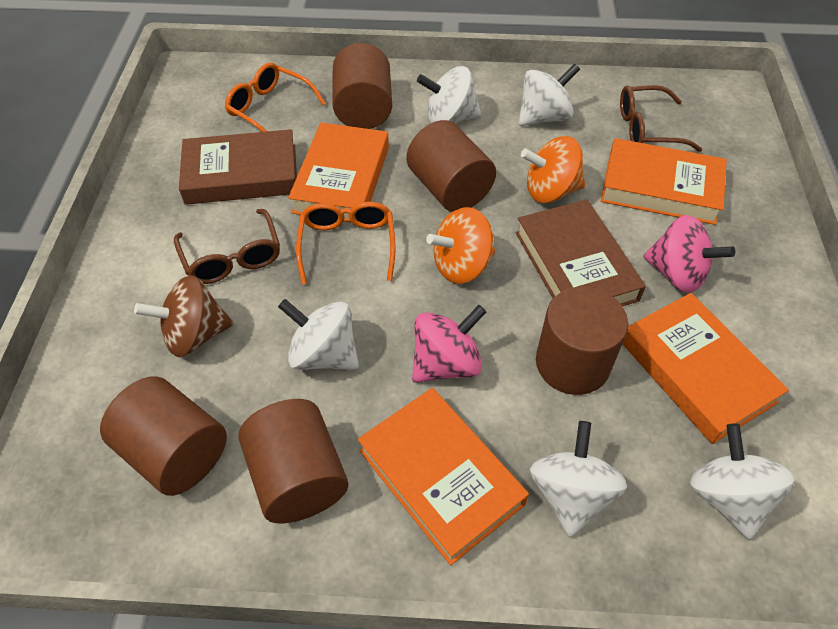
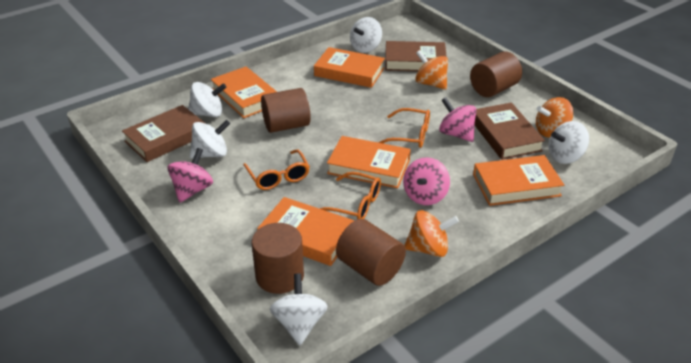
brown book: [179,129,297,205] [516,199,646,306] = 2 -> [122,105,206,162] [385,41,447,71] [475,103,545,160] = 3
brown cylinder: [100,376,227,496] [238,399,348,524] [332,43,392,129] [407,120,496,212] [536,287,628,395] = 5 -> [251,223,304,294] [261,88,311,133] [336,219,406,286] [470,51,522,97] = 4
brown glasses: [174,209,280,284] [620,85,702,152] = 2 -> none = 0
brown spinning top: [134,275,234,357] = 1 -> none = 0
orange book: [288,123,389,223] [358,388,529,565] [601,138,727,225] [623,293,789,444] = 4 -> [211,67,277,118] [257,197,355,266] [314,47,385,88] [327,136,411,188] [473,155,564,206] = 5
orange glasses: [225,62,326,132] [296,202,396,284] = 2 -> [243,149,310,190] [319,172,381,219] [378,108,430,148] = 3
orange spinning top: [426,207,495,284] [521,136,585,203] = 2 -> [404,210,459,257] [415,50,448,90] [536,97,574,137] = 3
pink spinning top: [412,305,486,383] [643,215,735,293] = 2 -> [168,148,213,203] [403,157,450,205] [439,97,476,142] = 3

